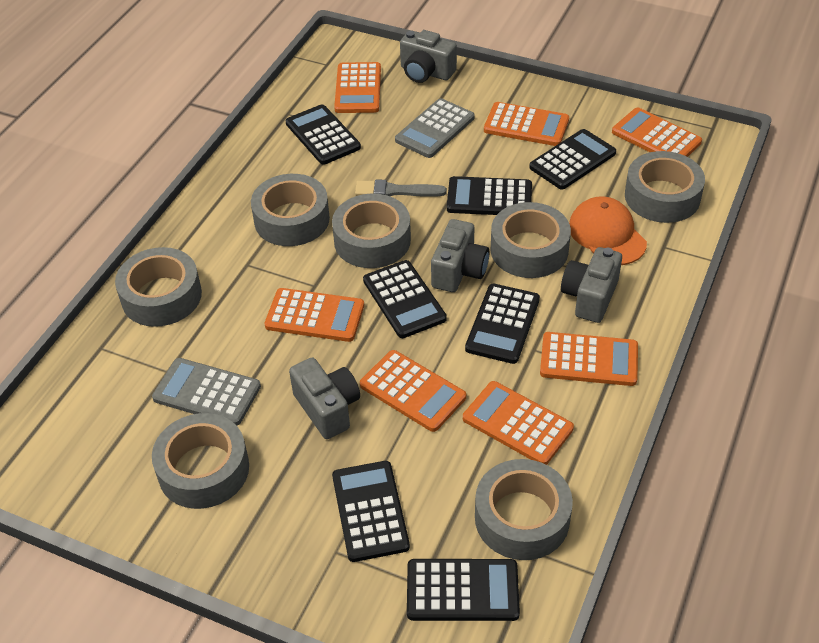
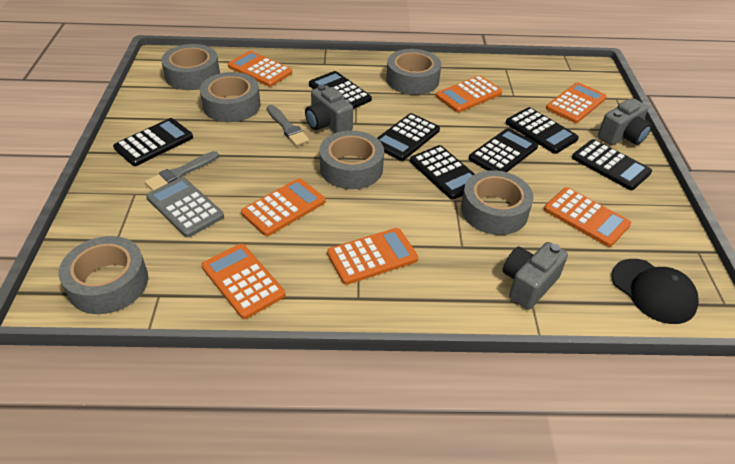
black cap: none = 0 -> [611,259,699,324] = 1
grey brush: [355,180,447,197] = 1 -> [144,151,219,191] [267,105,309,146] = 2
grey calculator: [152,358,261,426] [395,98,475,158] = 2 -> [146,177,224,237] = 1
grey camera: [289,357,360,439] [400,30,457,83] [431,219,489,292] [561,247,622,323] = 4 -> [305,85,353,133] [503,242,568,310] [598,99,652,145] = 3
grey tape: [115,247,202,327] [152,413,249,509] [251,174,330,246] [332,194,411,268] [475,459,573,560] [491,202,571,278] [625,151,705,223] = 7 -> [58,236,148,314] [161,44,220,90] [200,72,261,122] [320,131,384,189] [386,49,441,95] [461,170,534,235] = 6
orange cap: [569,196,647,265] = 1 -> none = 0

